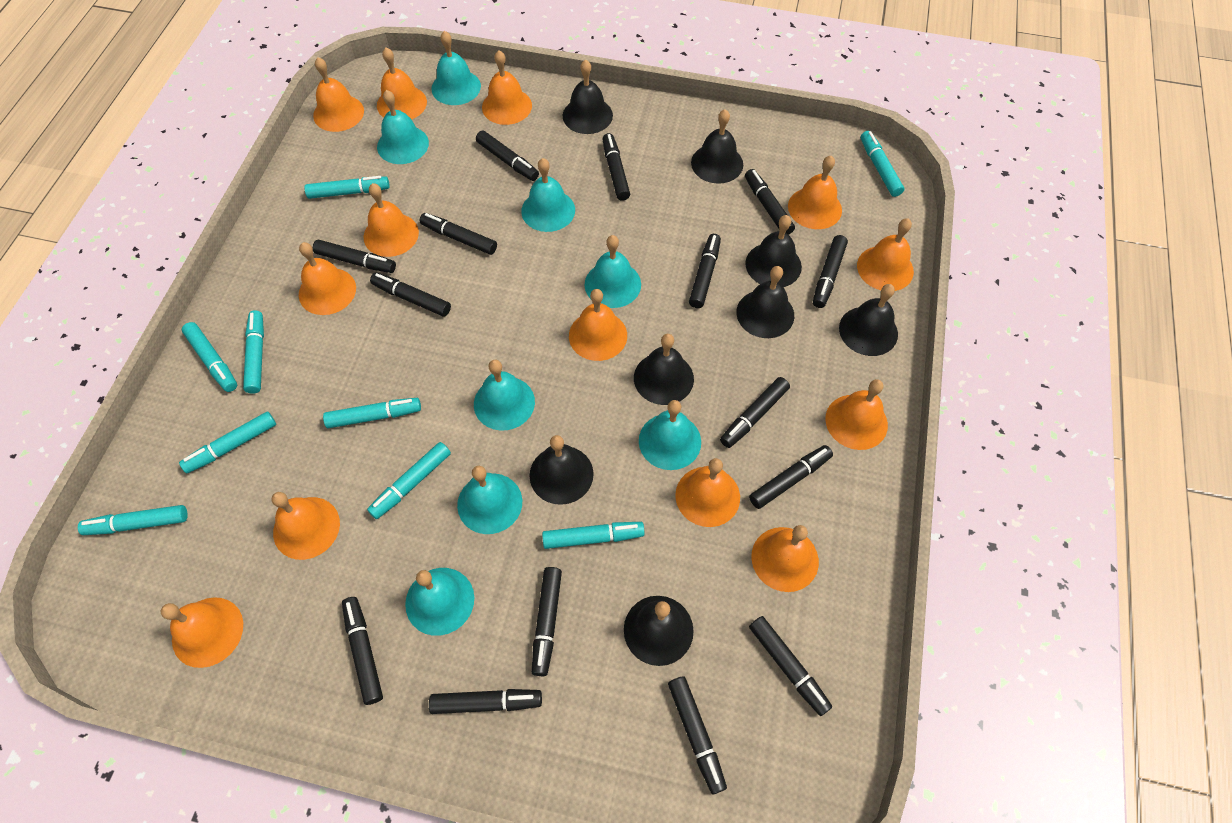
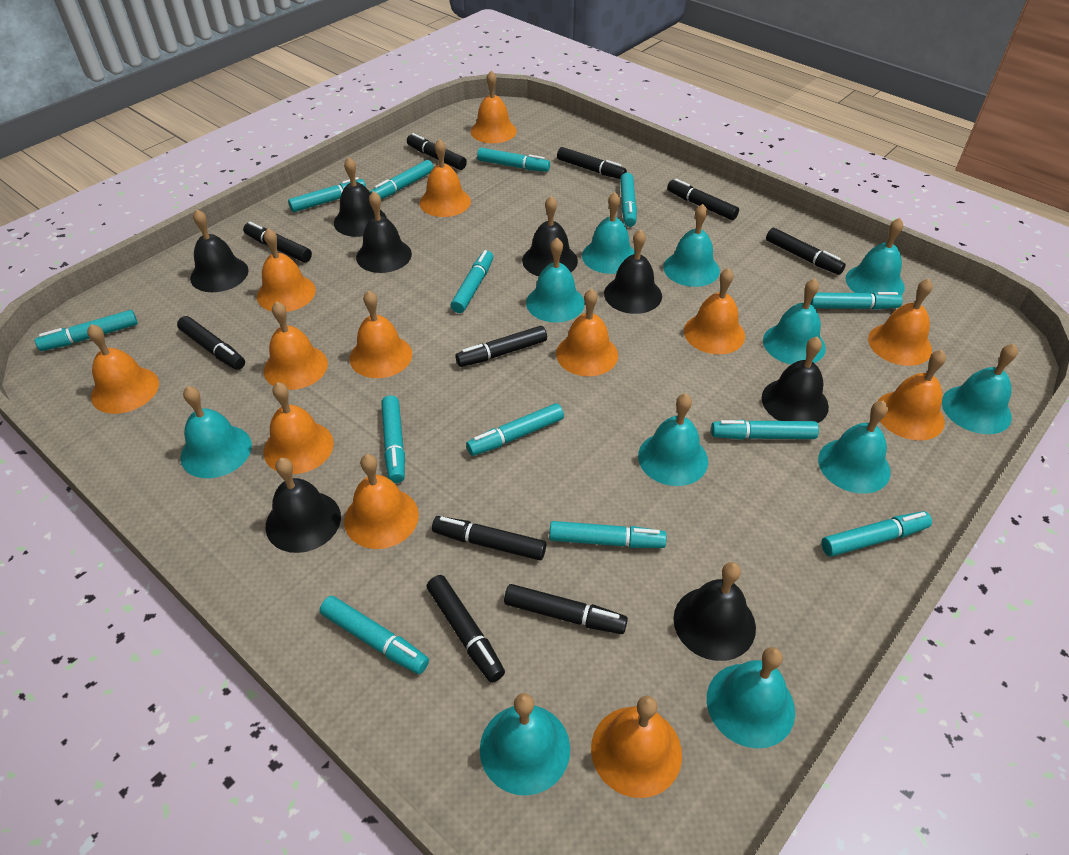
black marker: [313,240,396,273] [342,597,383,705] [370,272,451,317] [420,213,497,255] [429,689,542,714] [476,130,539,181] [532,567,562,676] [603,133,630,201] [668,676,727,795] [689,234,721,308] [720,377,790,448] [745,169,795,235] [749,445,833,509] [749,616,832,716] [813,235,848,308] = 15 -> [177,316,245,370] [243,222,312,262] [407,133,467,170] [427,575,505,683] [432,516,546,560] [456,326,547,367] [504,584,628,634] [557,147,627,179] [667,179,739,220] [766,228,846,275] = 10
turquoise bell: [377,90,429,164] [405,568,474,636] [431,31,481,105] [457,466,522,534] [474,359,535,431] [521,158,575,232] [585,235,641,308] [639,400,701,470] = 8 -> [180,386,252,478] [480,693,570,796] [526,238,585,323] [582,192,635,274] [638,393,708,486] [663,204,720,287] [707,647,795,749] [763,278,826,364] [818,401,891,494] [846,218,905,296] [942,344,1018,434] = 11
turquoise marker: [78,505,188,535] [179,412,276,473] [182,322,237,392] [243,310,264,394] [304,176,389,199] [323,398,421,428] [367,442,451,519] [542,522,645,549] [861,131,904,197] = 9 -> [35,310,138,351] [288,177,366,212] [320,596,429,674] [370,160,434,199] [381,395,405,483] [450,250,493,313] [466,403,564,456] [477,148,550,172] [549,521,667,548] [620,173,637,227] [711,420,819,440] [810,292,903,310] [821,511,932,557] = 13

